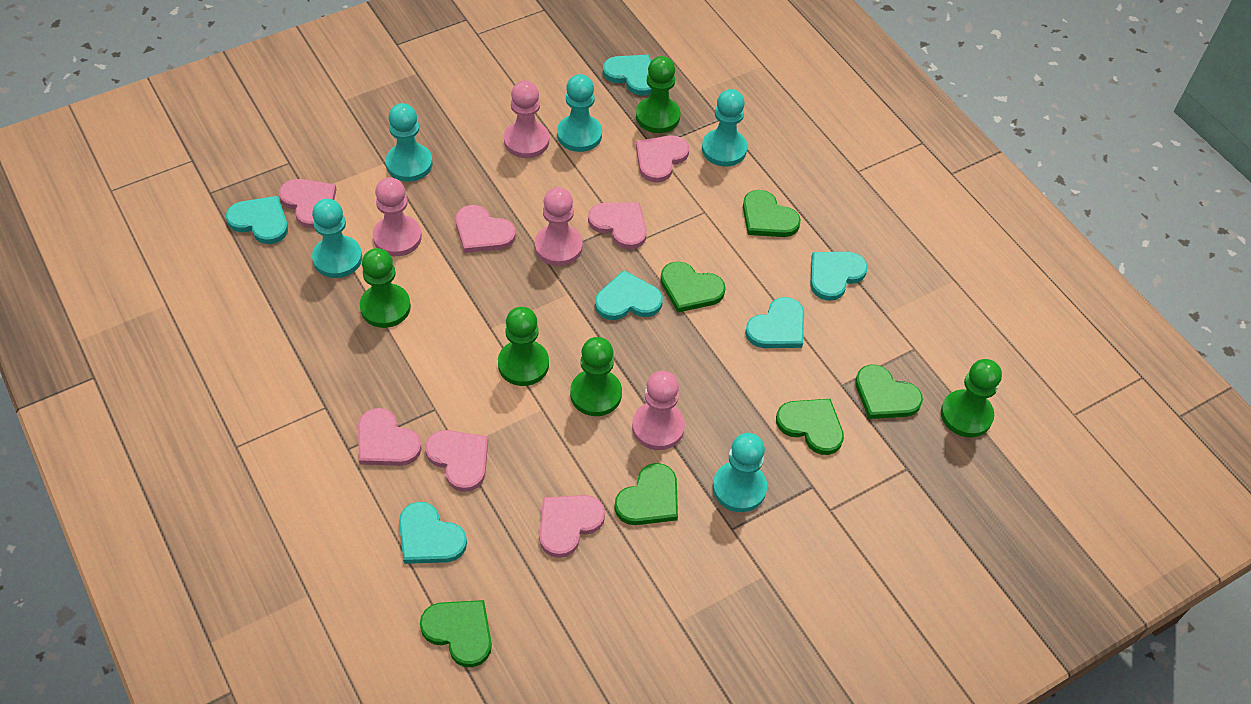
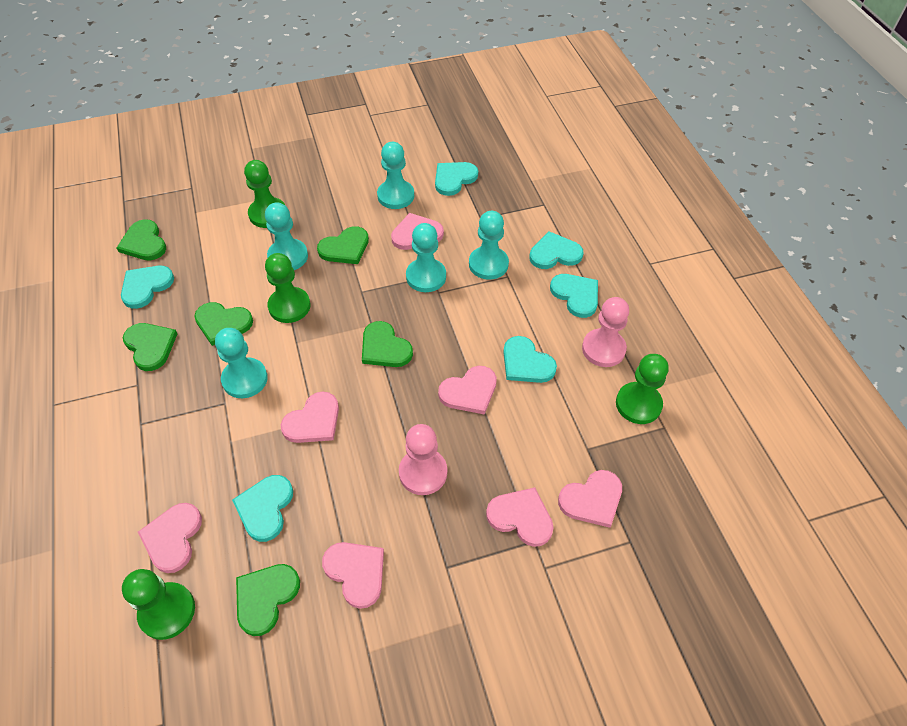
green pawn: [360,248,411,328] [498,307,549,386] [570,337,622,416] [636,56,680,133] [941,359,1002,437] = 5 -> [122,569,195,640] [244,160,286,228] [265,253,310,323] [616,354,669,424] = 4
pink pawn: [373,177,422,256] [504,80,549,158] [535,187,583,266] [632,371,685,450] = 4 -> [399,424,447,495] [582,297,629,367] = 2

